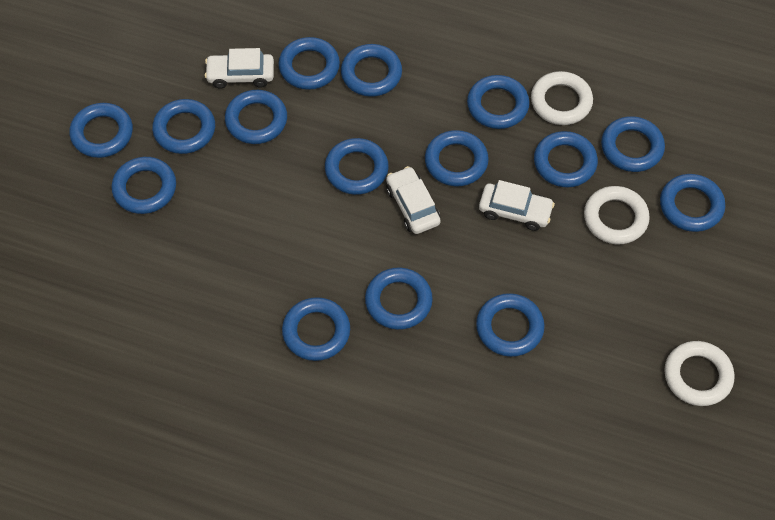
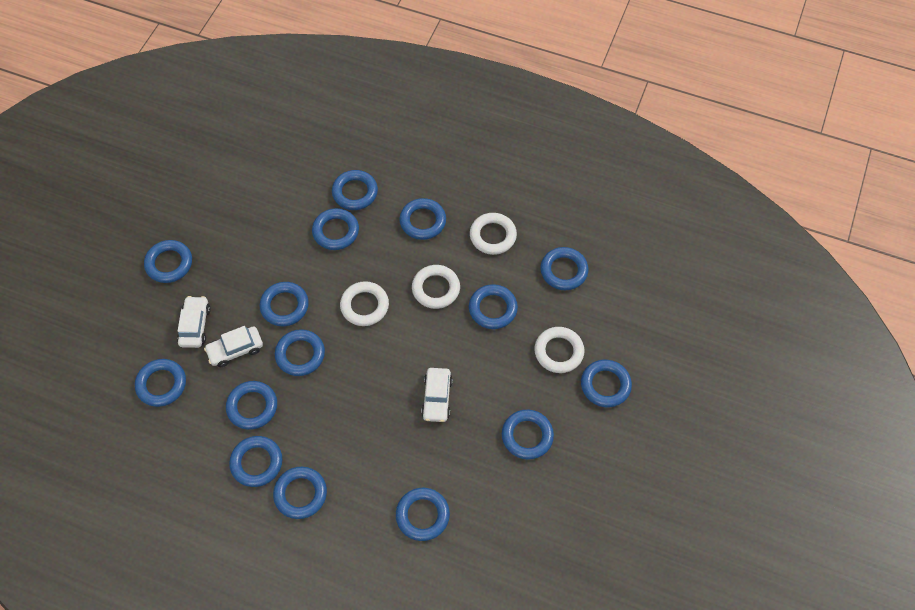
white ring: [531,71,593,125] [584,186,650,244] [664,341,735,406] = 3 -> [340,281,389,326] [412,265,460,309] [470,213,517,255] [534,327,585,373] = 4

